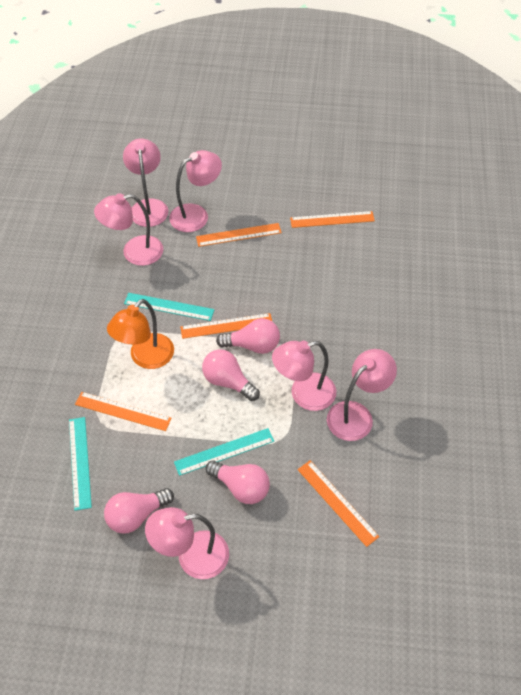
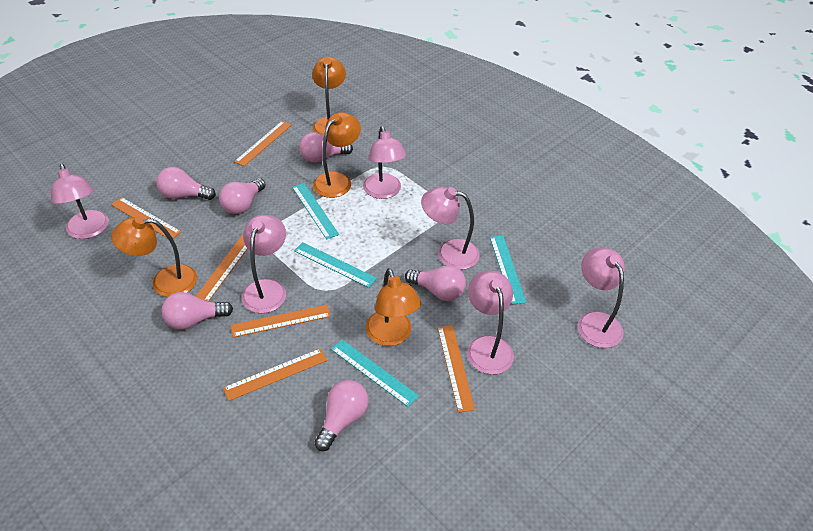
orange lamp: [107,299,174,369] = 1 -> [111,216,197,297] [312,57,346,136] [313,112,361,198] [366,268,421,346] = 4
orange ruler: [75,392,171,431] [180,313,272,339] [196,223,282,247] [290,211,375,228] [298,461,379,547] = 5 -> [111,197,181,238] [195,235,247,302] [223,348,327,401] [231,305,331,338] [234,121,292,166] [437,325,475,413] = 6
pink light bulb: [104,488,174,534] [202,349,260,401] [206,460,270,504] [216,318,280,354] = 4 -> [156,167,216,200] [161,292,233,329] [219,178,266,214] [299,132,353,163] [314,380,369,451] [405,265,466,301] = 6
turquoise ruler: [69,417,92,511] [124,293,214,321] [174,428,274,476] = 3 -> [292,183,339,239] [294,242,377,288] [331,339,419,407] [490,236,526,304] = 4

